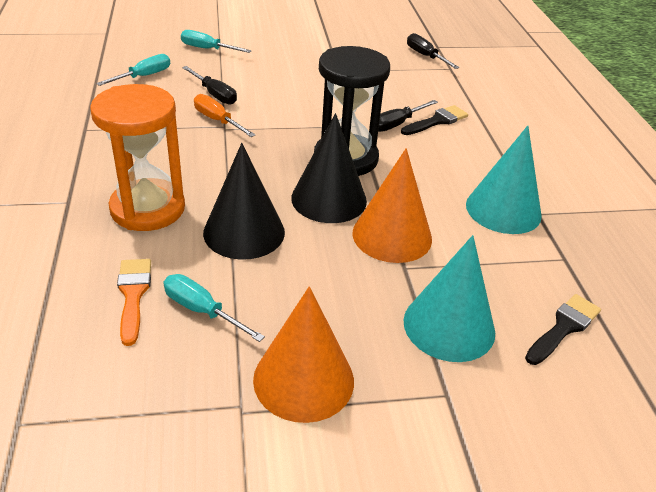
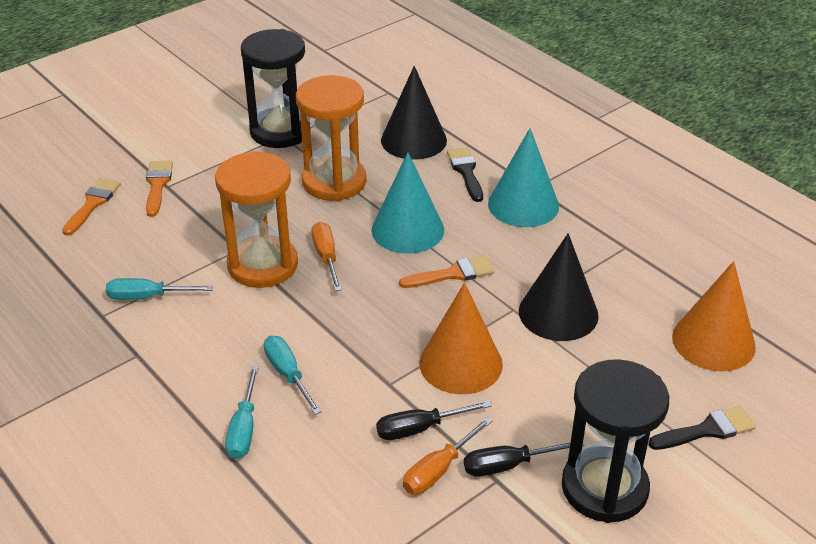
black hourglass: [314,46,390,176] = 1 -> [241,29,305,148] [562,359,669,523] = 2
black screwdriver: [182,66,237,105] [378,100,438,132] [407,33,460,69] = 3 -> [376,400,492,440] [464,443,584,477] = 2
orange brush: [117,259,151,346] = 1 -> [62,178,121,236] [146,160,173,217] [399,256,494,288] = 3
orange hourglass: [90,84,185,231] = 1 -> [215,151,298,288] [296,75,366,201] = 2
orange screwdriver: [194,94,256,137] = 1 -> [311,222,342,291] [403,417,492,494] = 2

